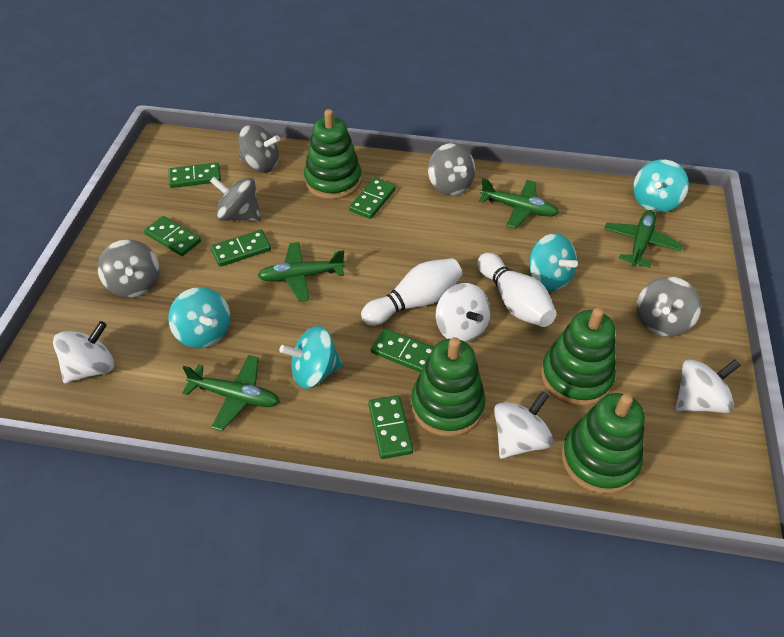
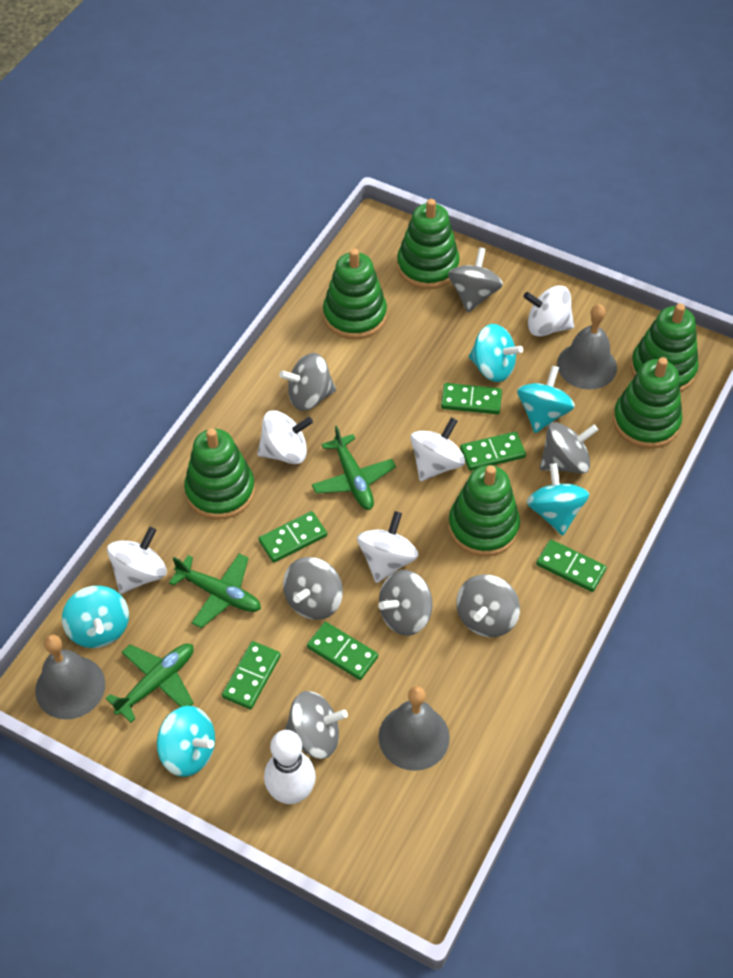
green plane: [182,355,280,431] [257,242,345,302] [479,178,559,228] [604,210,682,268] = 4 -> [105,644,194,723] [169,553,261,628] [312,426,396,510] = 3
green stacking toy: [304,109,362,199] [411,337,486,437] [541,308,616,406] [561,393,645,494] = 4 -> [184,428,255,520] [323,249,387,339] [397,199,460,289] [448,465,520,556] [613,357,682,449] [631,304,699,392] = 6
grey bell: none = 0 -> [35,635,105,719] [378,686,450,771] [557,304,617,390] = 3
grey spinning top: [98,239,159,298] [210,177,261,221] [238,124,280,173] [428,143,475,196] [637,277,701,337] = 5 -> [279,353,336,411] [283,557,343,620] [285,691,348,759] [378,570,432,636] [448,247,503,312] [456,574,520,637] [540,422,598,474] = 7
turquoise spinning top: [168,287,231,348] [279,326,343,389] [529,233,578,291] [633,159,689,213] = 4 -> [62,586,129,648] [157,706,215,777] [469,324,523,382] [517,365,575,433] [527,463,589,536] = 5
white bowling pin: [361,258,462,326] [478,253,557,327] = 2 -> [264,730,316,804] = 1
white spinning top: [53,321,114,383] [436,283,490,343] [494,391,553,459] [676,359,741,413] = 4 -> [107,527,167,594] [257,410,313,464] [357,511,419,583] [410,417,465,481] [523,286,574,336] = 5

